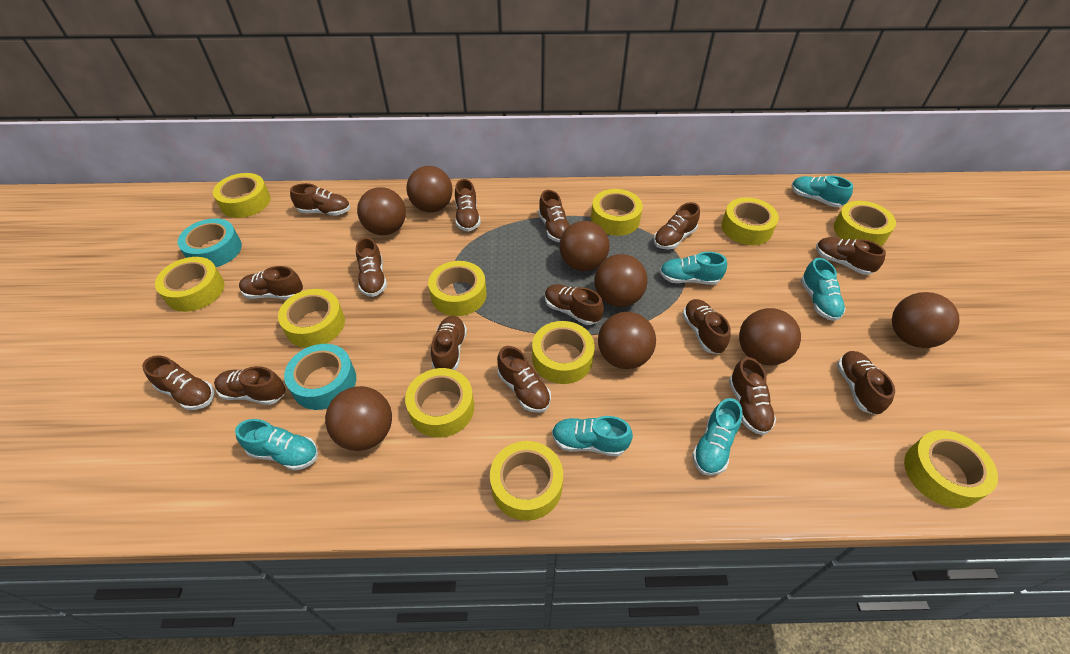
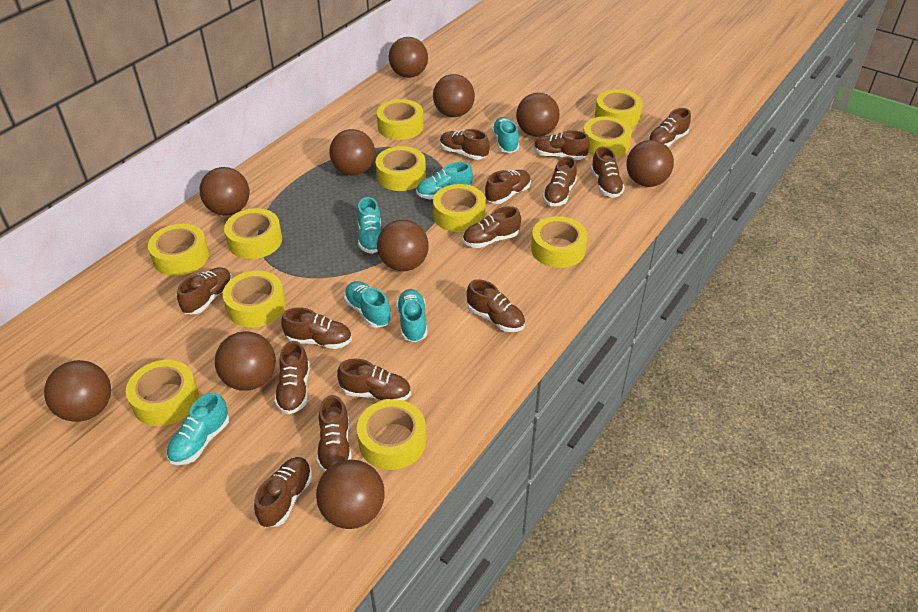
brown ball: [325,386,392,451] [357,187,406,235] [406,166,452,212] [560,221,610,271] [594,254,648,307] [598,312,656,369] [739,308,801,365] [892,292,960,348] = 8 -> [44,360,111,422] [200,167,249,215] [215,331,276,391] [316,459,384,529] [329,129,375,176] [377,220,429,271] [389,37,428,78] [433,74,475,117] [516,93,560,137] [626,140,674,187] = 10
brown shoe: [142,355,214,410] [214,366,286,405] [239,266,303,299] [290,183,350,216] [356,237,387,297] [431,316,467,370] [455,179,481,232] [497,346,551,413] [538,190,570,242] [545,284,604,325] [654,202,700,249] [683,299,731,354] [729,357,776,435] [816,237,886,275] [837,351,895,415] = 15 -> [177,267,232,314] [254,457,312,527] [274,341,310,414] [281,307,352,349] [317,395,352,472] [337,359,411,401] [440,129,490,160] [463,206,521,248] [467,279,525,332] [485,170,531,204] [534,130,590,160] [542,156,577,206] [591,147,625,198] [648,108,691,147] = 14
turquoise tape: [178,218,242,267] [284,344,356,410] = 2 -> none = 0

